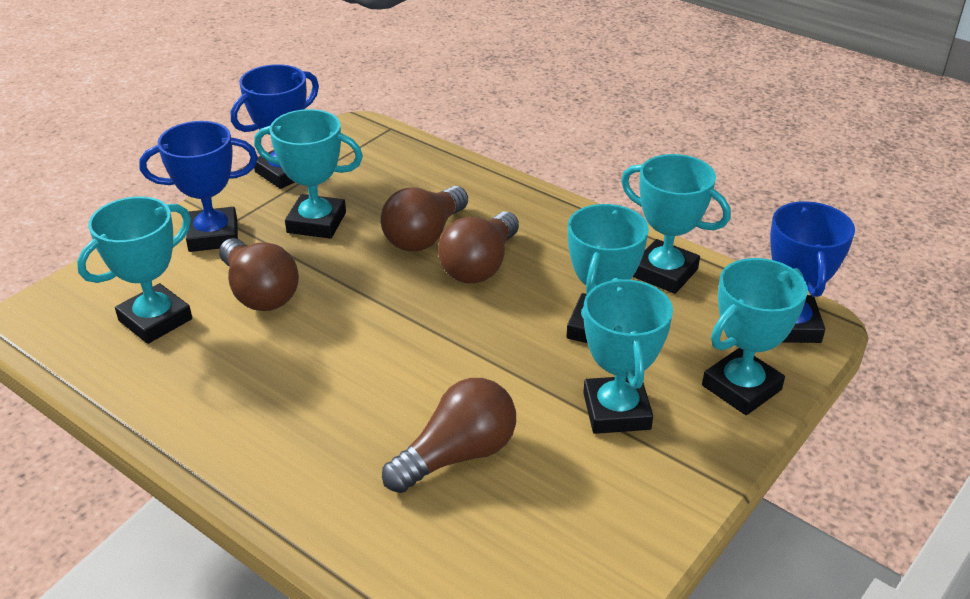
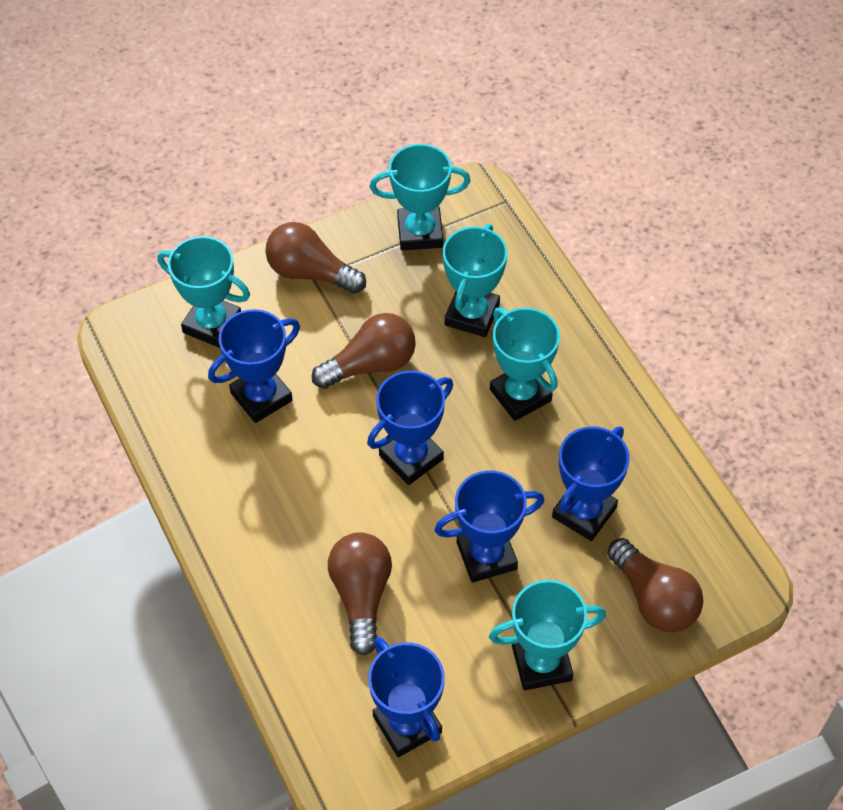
blue trophy: [139,121,258,252] [231,64,319,189] [770,201,855,343] = 3 -> [208,309,300,423] [367,370,453,485] [368,637,445,757] [435,471,544,583] [552,426,630,541] = 5
turquoise trophy: [77,196,192,344] [254,109,363,239] [566,204,649,343] [583,278,673,434] [621,154,731,294] [702,258,808,415] = 6 -> [158,236,250,348] [370,144,471,250] [443,224,507,337] [489,580,606,691] [490,308,560,421] = 5

